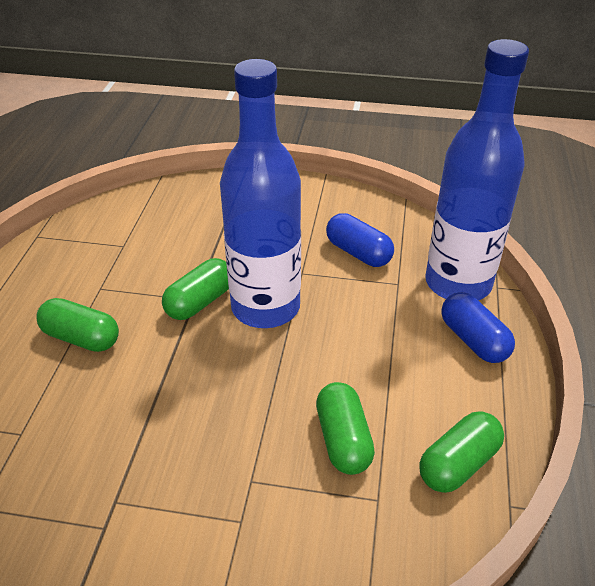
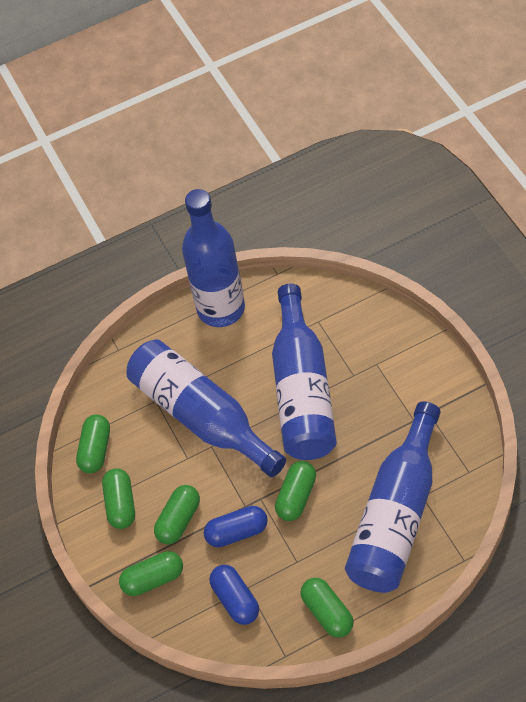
blue bottle: [220,59,301,328] [425,39,529,300] = 2 -> [127,340,286,477] [182,189,245,327] [272,284,337,460] [345,401,441,593] = 4
green capsule: [36,298,119,352] [162,258,229,320] [316,382,375,475] [419,411,504,493] = 4 -> [76,415,110,473] [102,468,135,529] [119,551,183,596] [154,485,200,544] [275,461,316,521] [300,578,354,638] = 6

